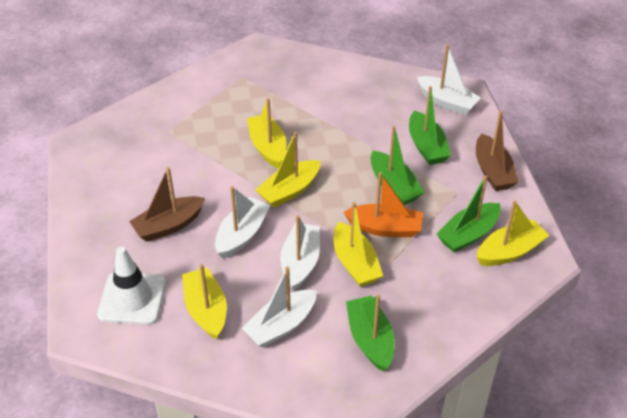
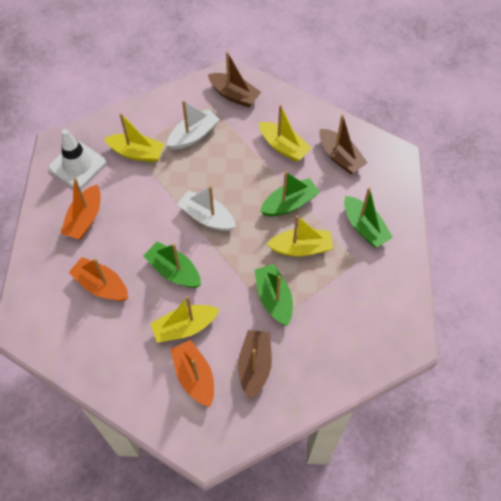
brown boat: [129,167,205,242] [476,110,518,191] = 2 -> [208,52,261,107] [238,330,272,399] [319,114,368,174] = 3
orange boat: [344,172,423,237] = 1 -> [60,178,100,240] [68,257,128,301] [170,340,214,407] = 3
white boat: [215,186,270,259] [242,266,317,347] [280,215,320,291] [417,44,481,115] = 4 -> [167,100,220,150] [177,186,236,231] = 2
yellow boat: [182,264,227,340] [247,98,287,169] [256,131,320,208] [334,202,383,287] [477,200,549,266] = 5 -> [104,113,164,162] [150,296,220,343] [259,105,312,162] [267,215,333,257] = 4

